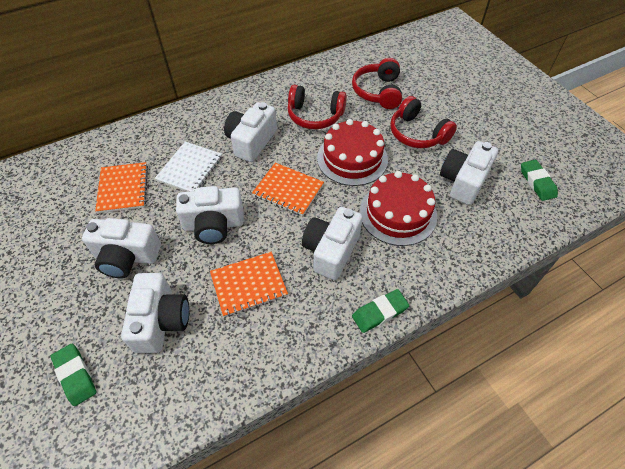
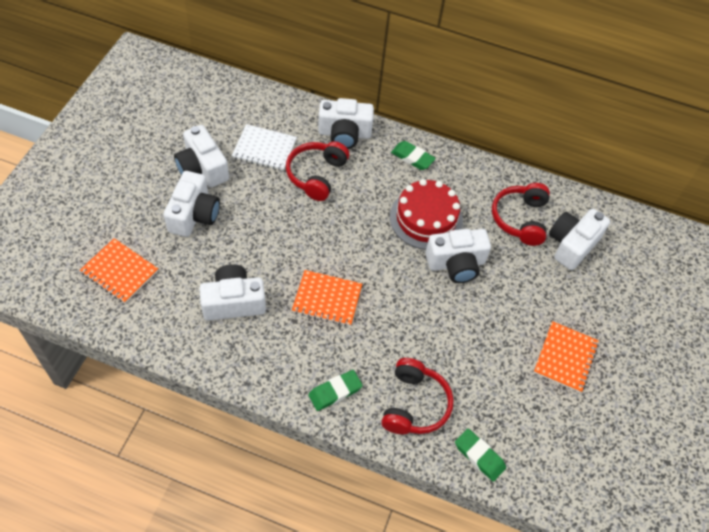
red cake: [317,119,388,186] [360,171,437,246] = 2 -> [390,179,463,250] = 1

